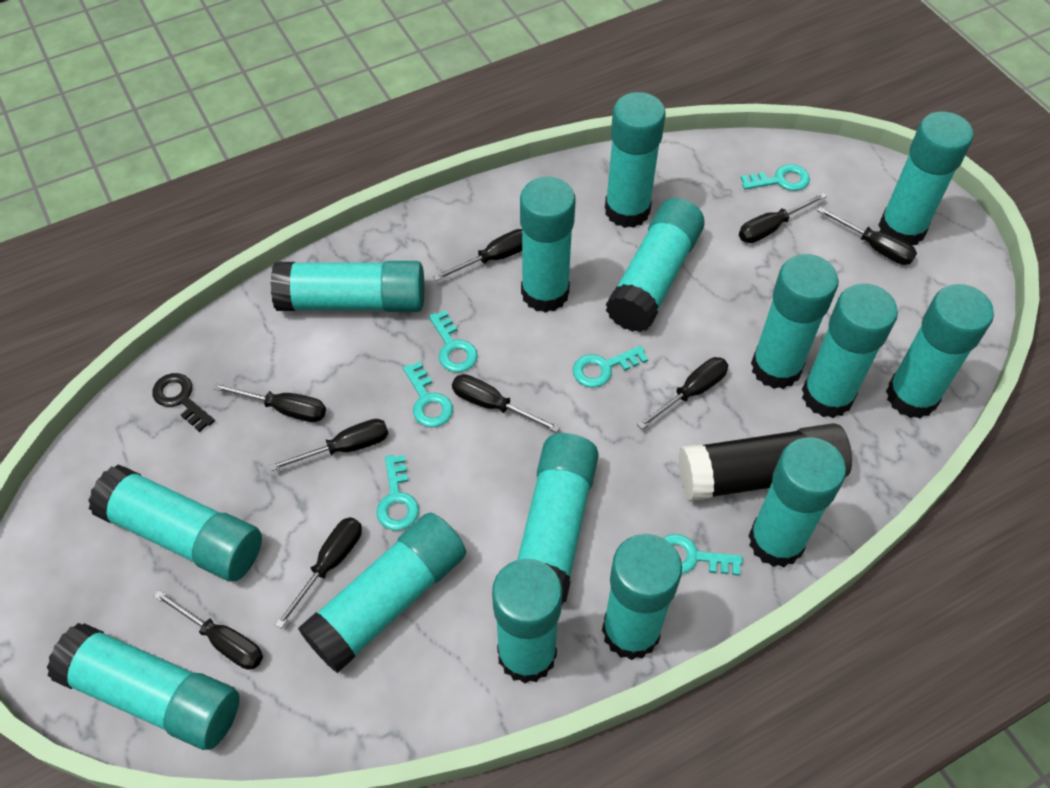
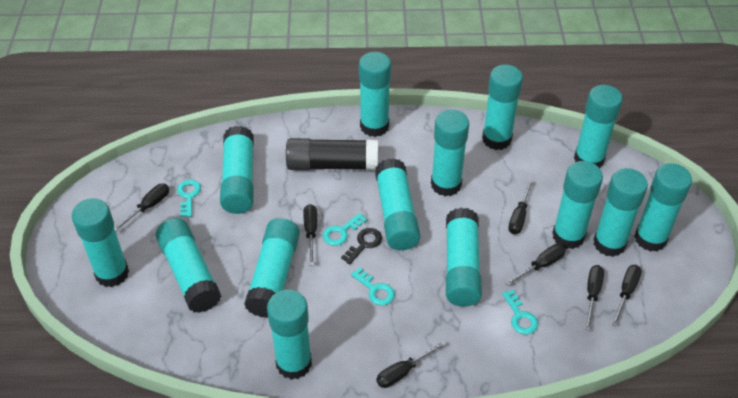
black screwdriver: [154,590,263,670] [212,383,326,422] [269,419,388,471] [275,517,362,628] [433,229,522,281] [452,374,560,432] [637,357,728,429] [739,193,827,243] [817,207,917,265] = 9 -> [114,184,169,232] [303,204,317,265] [376,340,446,388] [505,244,566,286] [508,179,533,234] [585,265,604,331] [612,265,642,326] = 7
turquoise glue stick: [47,623,240,750] [88,464,262,582] [271,261,424,312] [298,512,466,673] [492,559,563,683] [517,433,599,604] [520,177,576,313] [602,534,682,660] [605,92,666,228] [606,198,705,332] [748,437,846,567] [751,254,839,389] [802,284,898,418] [878,111,973,245] [886,284,994,419] = 15 -> [72,198,129,287] [156,218,221,313] [220,126,254,214] [244,218,300,318] [267,290,312,379] [359,52,391,137] [375,158,420,250] [431,109,469,196] [446,208,482,307] [482,65,523,150] [552,161,603,249] [574,85,623,168] [593,168,648,257] [634,163,692,251] = 14
turquoise key: [376,455,419,530] [403,361,453,427] [429,310,478,372] [573,346,648,388] [663,534,742,576] [741,164,810,191] = 6 -> [177,179,201,217] [323,213,367,246] [351,268,395,305] [502,290,538,335] = 4

